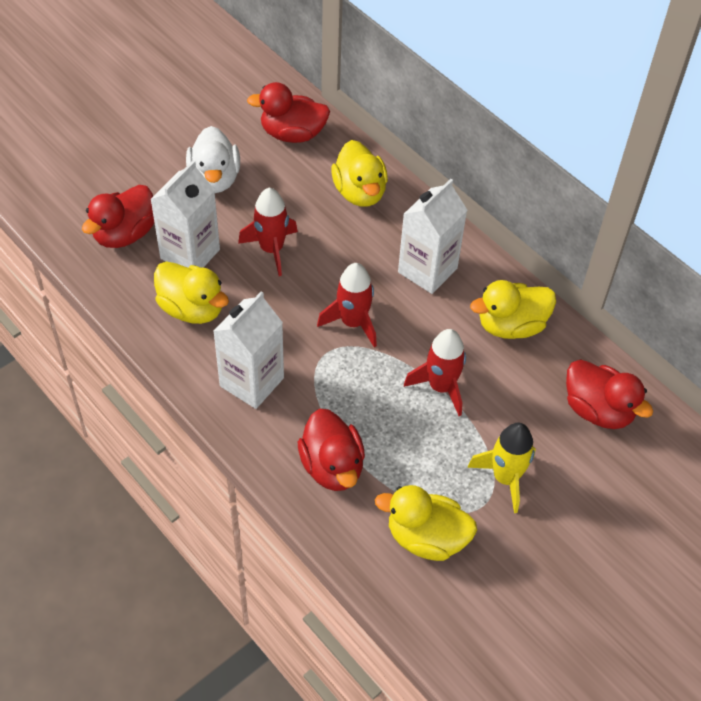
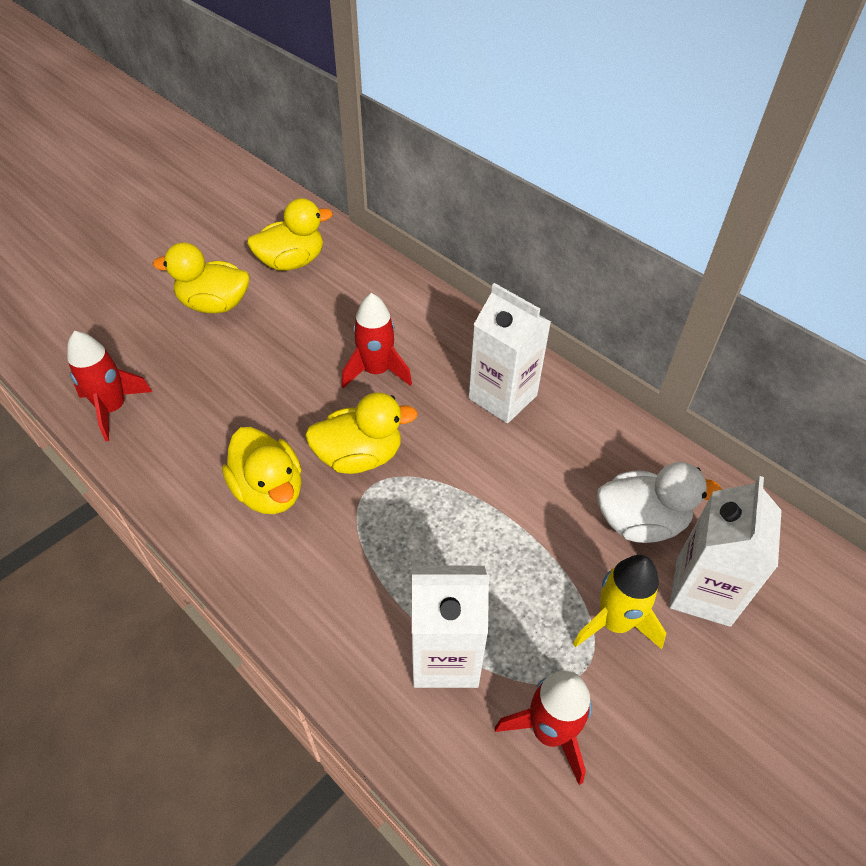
red duck: [82,185,154,248] [247,82,330,143] [298,409,365,491] [566,359,653,429] = 4 -> none = 0

